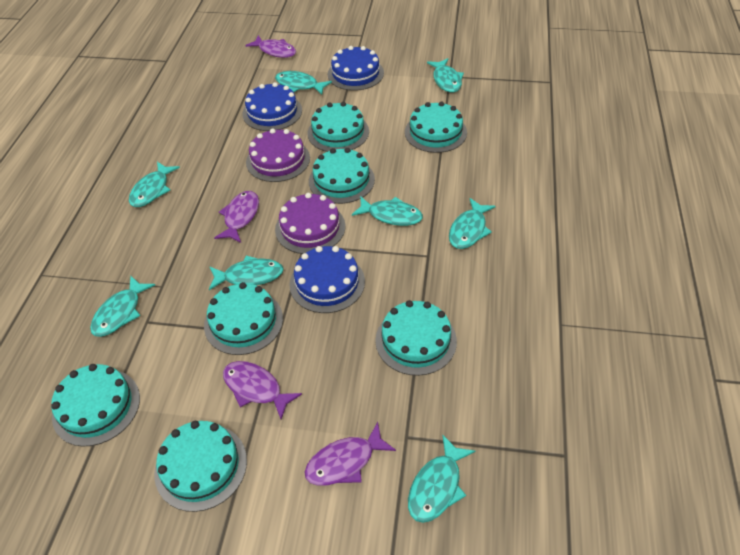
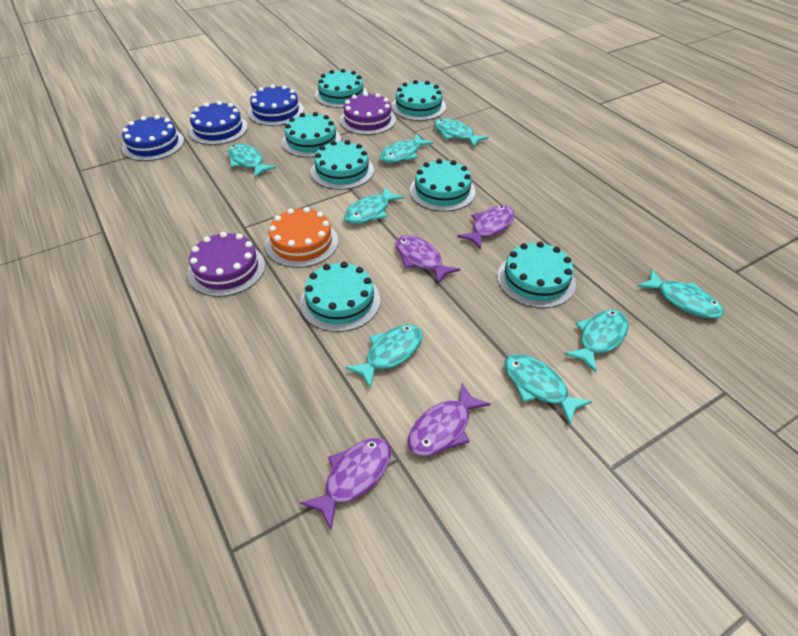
orange cake: none = 0 -> [265,207,338,268] = 1

